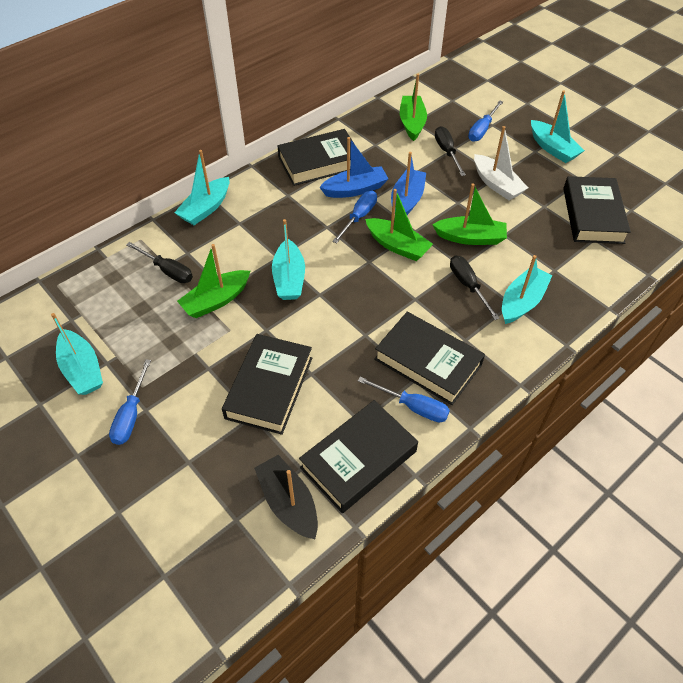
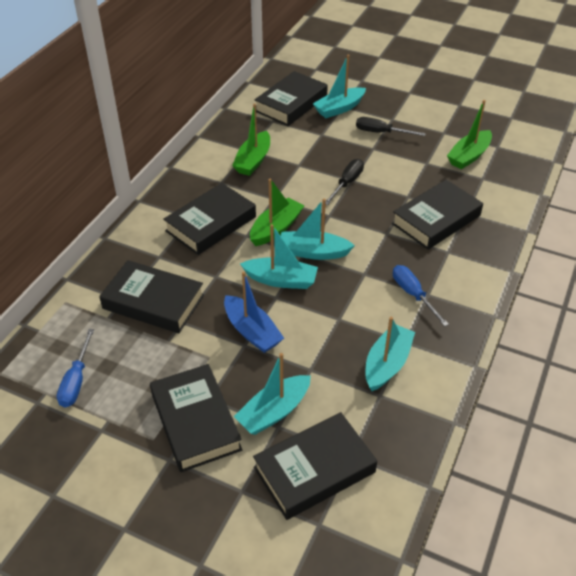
black boat: [254,455,318,539] = 1 -> none = 0
black book: [222,334,312,435] [277,129,356,186] [299,400,418,513] [374,312,485,405] [563,176,631,244] = 5 -> [99,260,204,333] [150,364,242,472] [163,183,256,255] [253,412,377,520] [254,71,328,126] [392,180,483,250] = 6
black screwdriver: [126,242,193,283] [435,126,466,176] [450,255,500,320] = 3 -> [326,159,364,205] [356,117,426,136] = 2
blue boat: [319,137,389,198] [391,152,426,215] = 2 -> [224,272,284,353] = 1
blue screwdriver: [109,359,151,445] [332,191,377,243] [358,377,450,423] [468,100,503,142] = 4 -> [57,329,94,407] [393,265,449,327] = 2
green boat: [177,244,250,318] [365,189,433,261] [400,74,427,141] [432,183,507,245] = 4 -> [232,103,270,176] [250,179,304,246] [447,100,492,169] = 3
white boat: [474,126,528,200] = 1 -> none = 0

